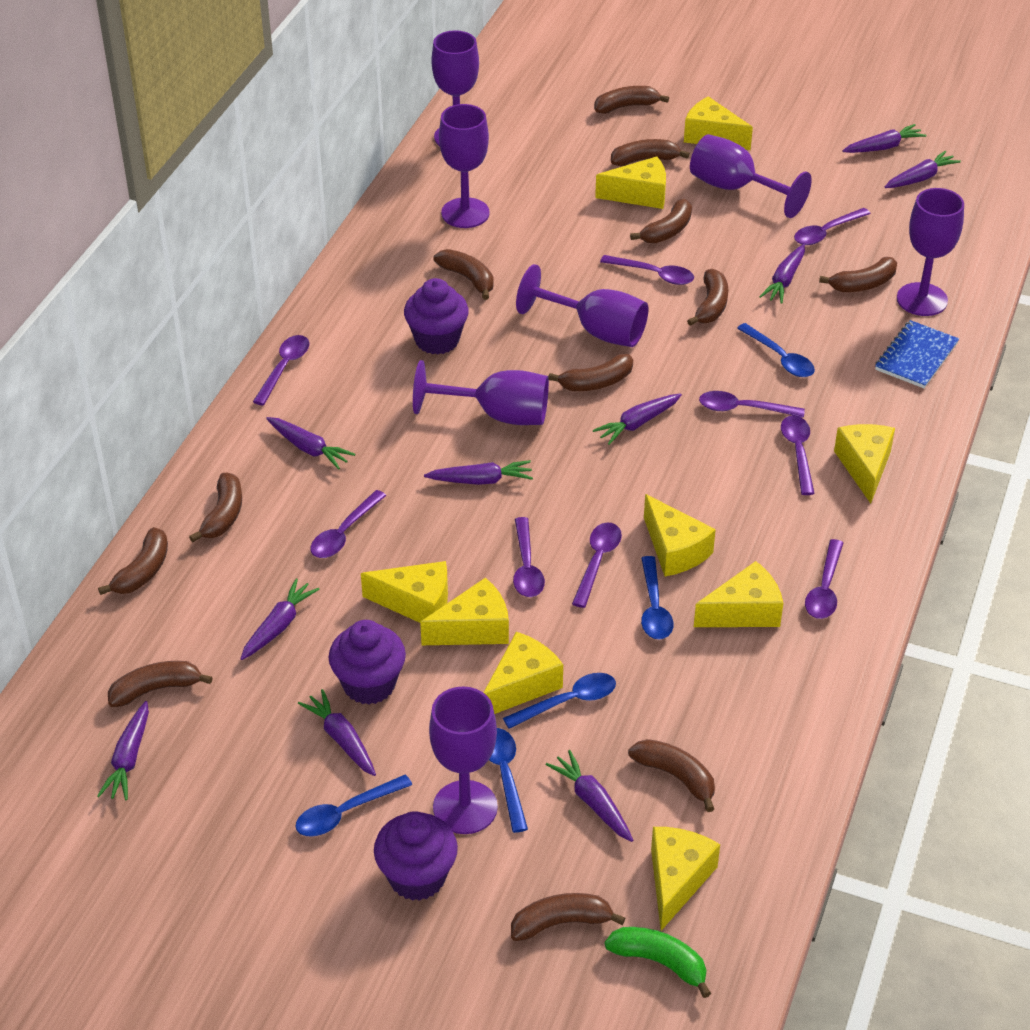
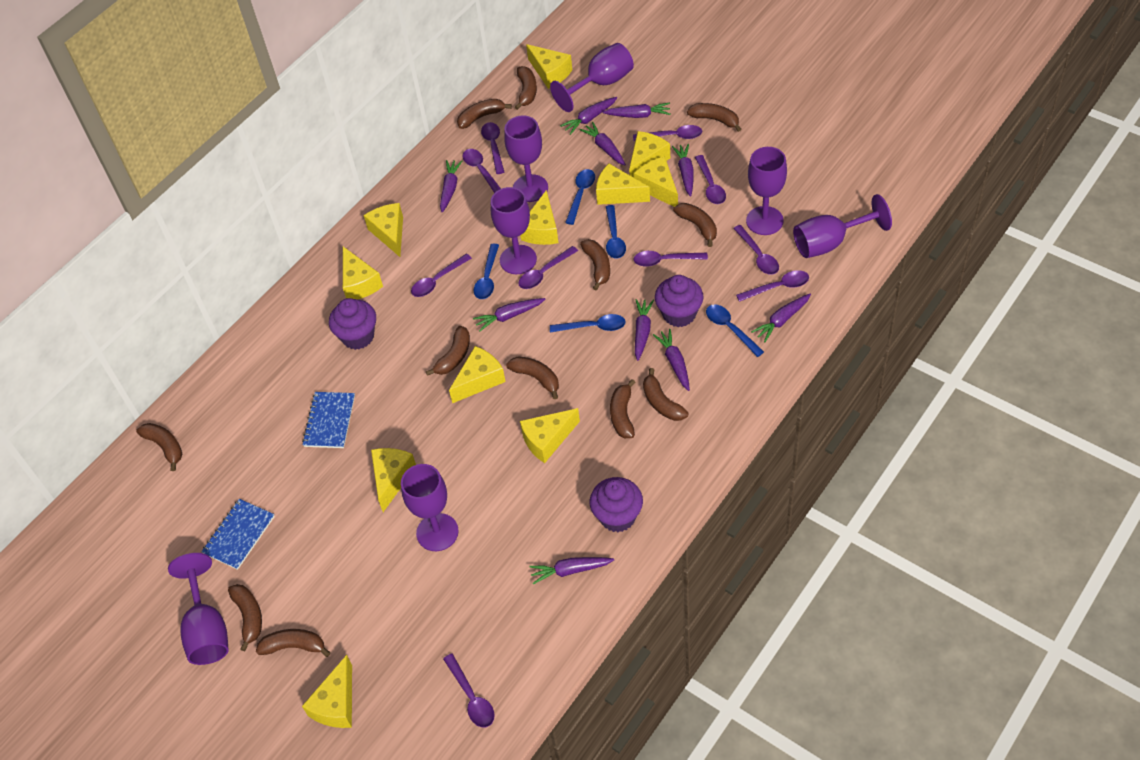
blue notebook: [875,320,959,388] = 1 -> [201,499,275,570] [302,392,355,448] = 2
green banana: [605,927,711,998] = 1 -> none = 0
purple spoon: [253,335,310,405] [311,490,386,558] [513,517,545,597] [572,523,622,608] [600,255,694,285] [699,391,805,418] [781,415,815,495] [794,208,871,245] [805,539,843,619] = 9 -> [411,253,472,297] [443,653,495,728] [463,149,501,193] [481,122,504,174] [518,246,578,289] [633,125,702,141] [633,251,708,267] [695,155,726,204] [733,225,779,275] [736,270,809,302] = 10
yellow cheese: [361,561,448,623] [420,578,509,645] [483,632,563,714] [595,156,666,209] [644,494,716,576] [651,827,720,931] [684,96,753,150] [694,561,783,627] [834,424,895,503] = 9 -> [302,655,352,728] [343,247,383,300] [364,203,403,257] [371,448,416,512] [449,346,506,403] [520,190,559,245] [520,408,580,463] [526,44,572,89] [596,164,650,205] [629,131,670,178] [634,157,678,207] = 11

